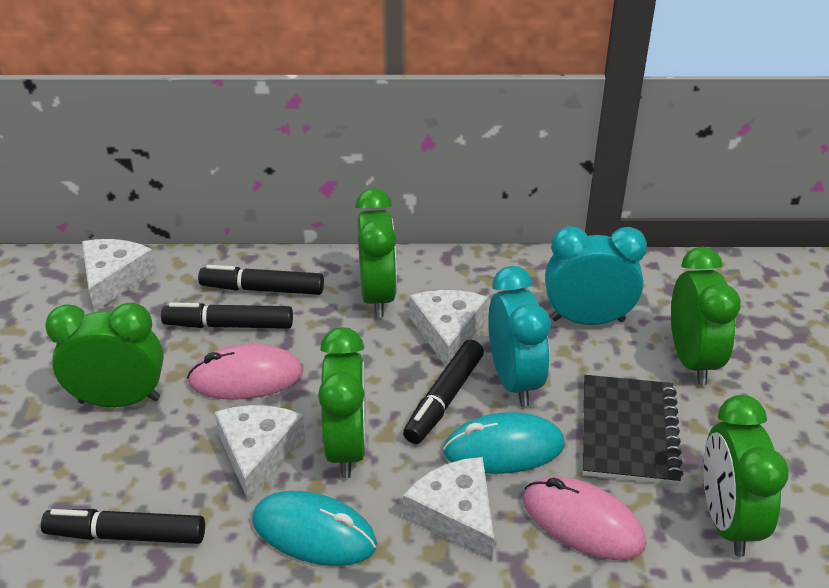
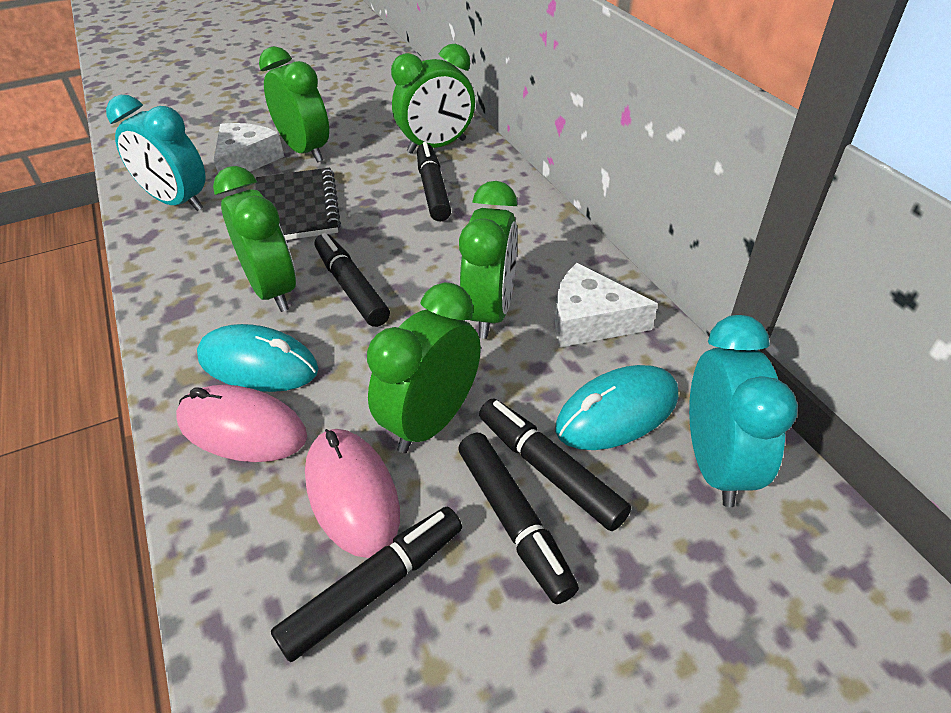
black marker: [41,509,205,544] [161,303,293,329] [198,265,324,295] [403,339,484,444] = 4 -> [271,506,462,662] [315,233,390,327] [417,142,451,221] [458,433,579,604] [479,398,631,531] = 5
white cheese: [82,239,156,311] [215,405,305,502] [403,457,494,561] [410,290,488,366] = 4 -> [214,123,285,173] [555,263,658,347] = 2

